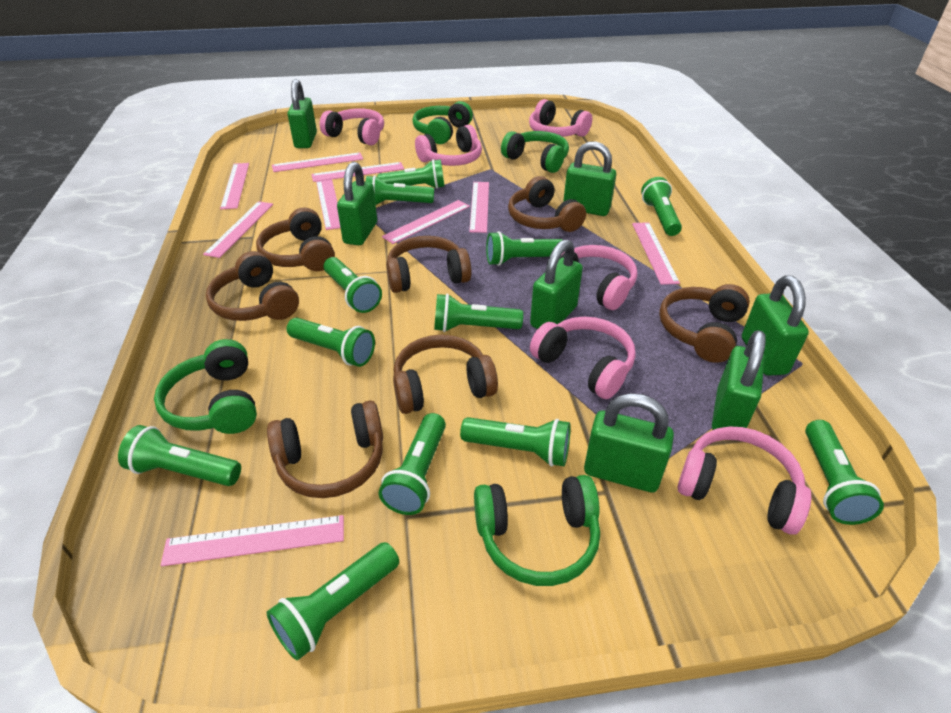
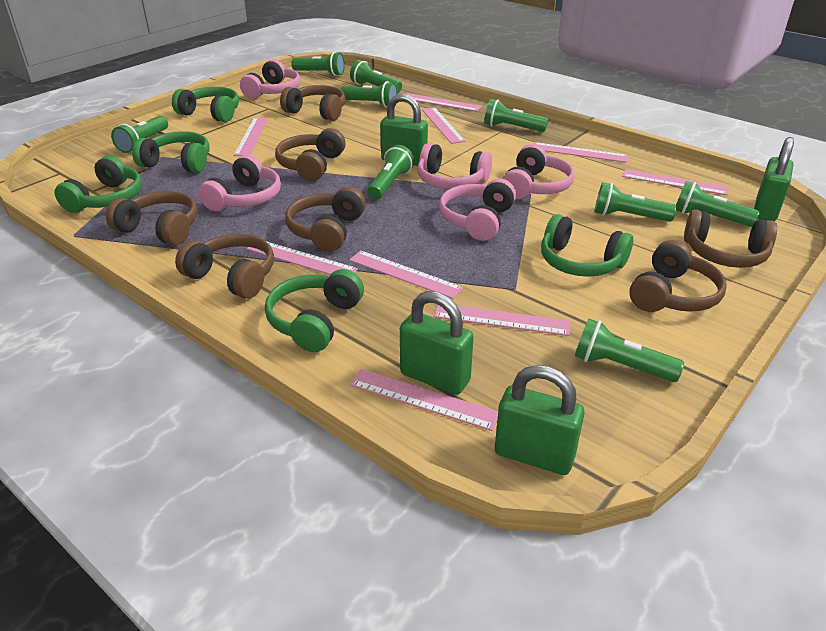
green flashlight: [118,425,241,486] [267,542,399,660] [287,318,375,367] [323,257,382,313] [366,175,434,205] [377,159,445,189] [379,413,446,515] [434,294,523,332] [460,417,571,466] [486,231,562,266] [641,177,682,236] [805,420,884,525] = 12 -> [111,116,168,153] [291,52,345,76] [340,81,398,108] [350,60,402,93] [367,145,414,200] [484,99,548,132] [575,318,684,382] [595,182,677,222] [676,181,760,227] = 9
green headphones: [154,339,257,434] [412,101,473,144] [474,475,600,586] [501,131,569,173] = 4 -> [55,155,142,213] [132,131,210,173] [172,87,239,122] [265,269,364,352] [541,214,633,277] = 5
green padlock: [288,79,317,148] [337,162,377,245] [530,239,583,329] [563,141,616,216] [584,393,674,492] [712,330,766,430] [742,275,809,376] = 7 -> [380,94,428,166] [400,291,474,395] [495,365,585,475] [754,137,794,221] = 4
pink headphones: [320,108,384,145] [415,125,482,166] [529,99,592,137] [530,317,636,399] [560,245,637,310] [678,426,811,535] = 6 -> [198,155,281,211] [240,59,300,99] [417,143,492,189] [439,178,516,241] [503,144,575,199] = 5

